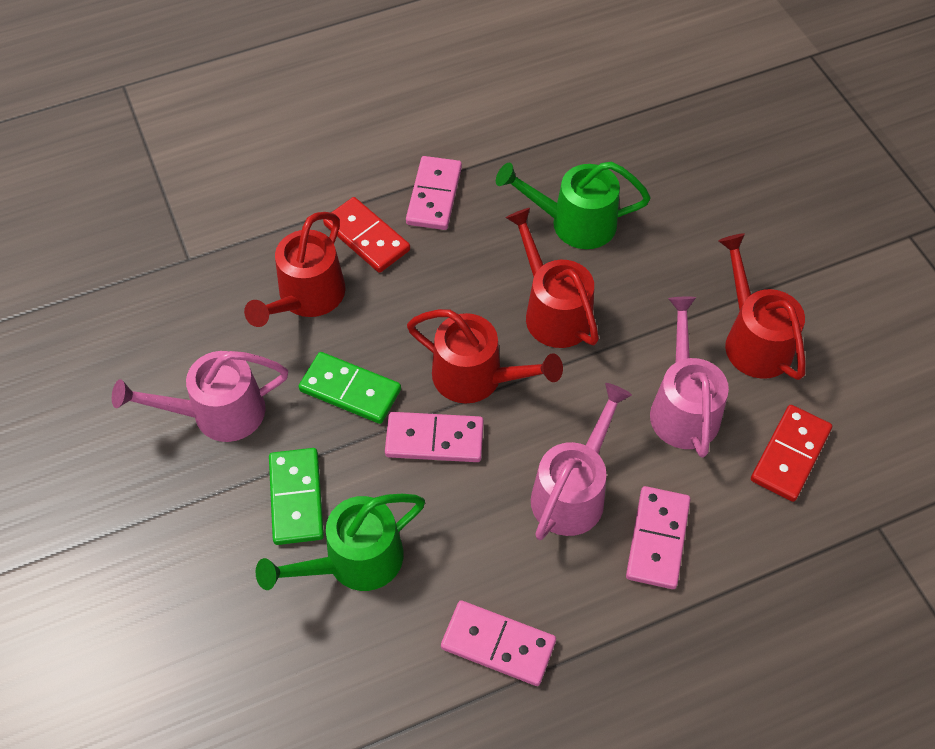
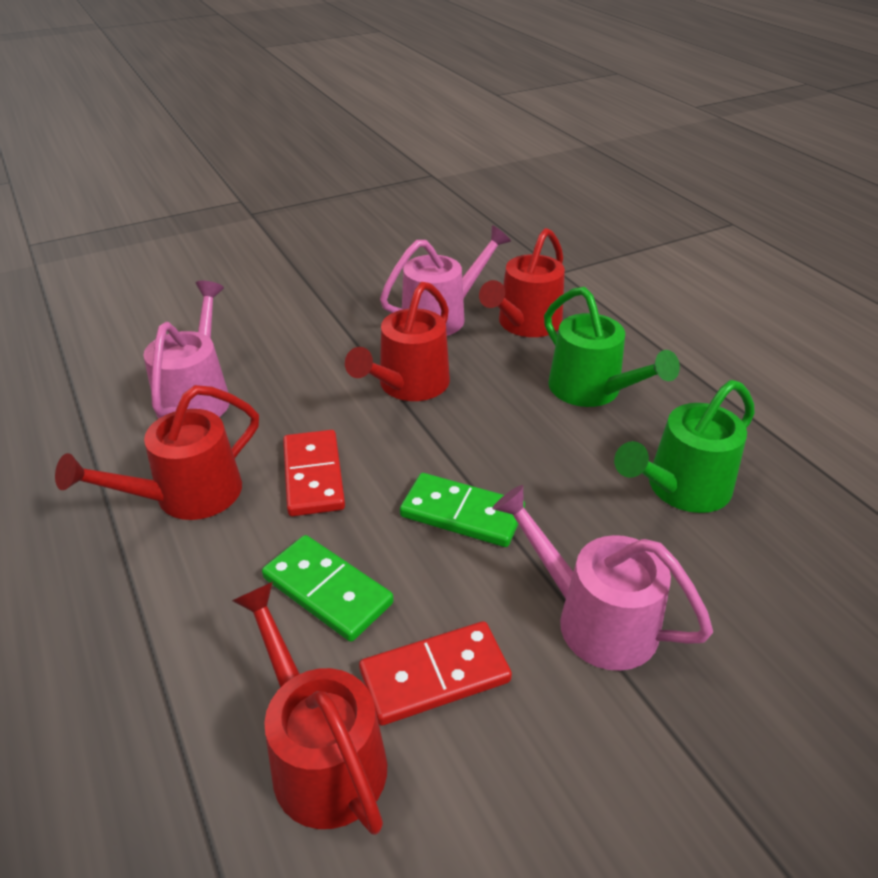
pink domino: [385,412,484,462] [406,156,462,230] [441,600,556,686] [626,486,691,589] = 4 -> none = 0

